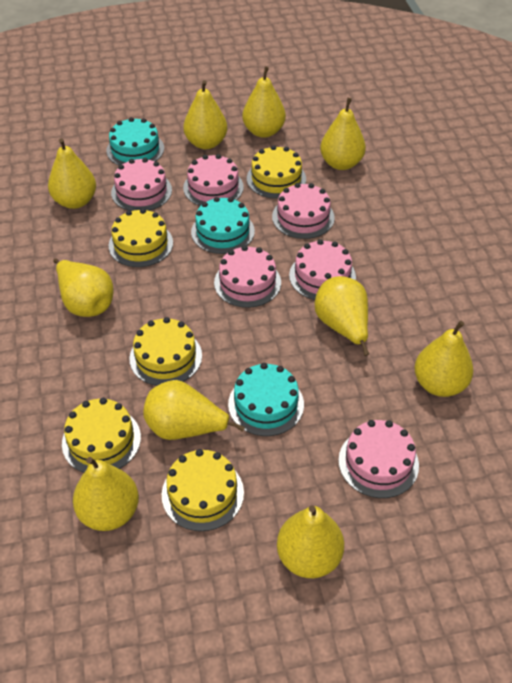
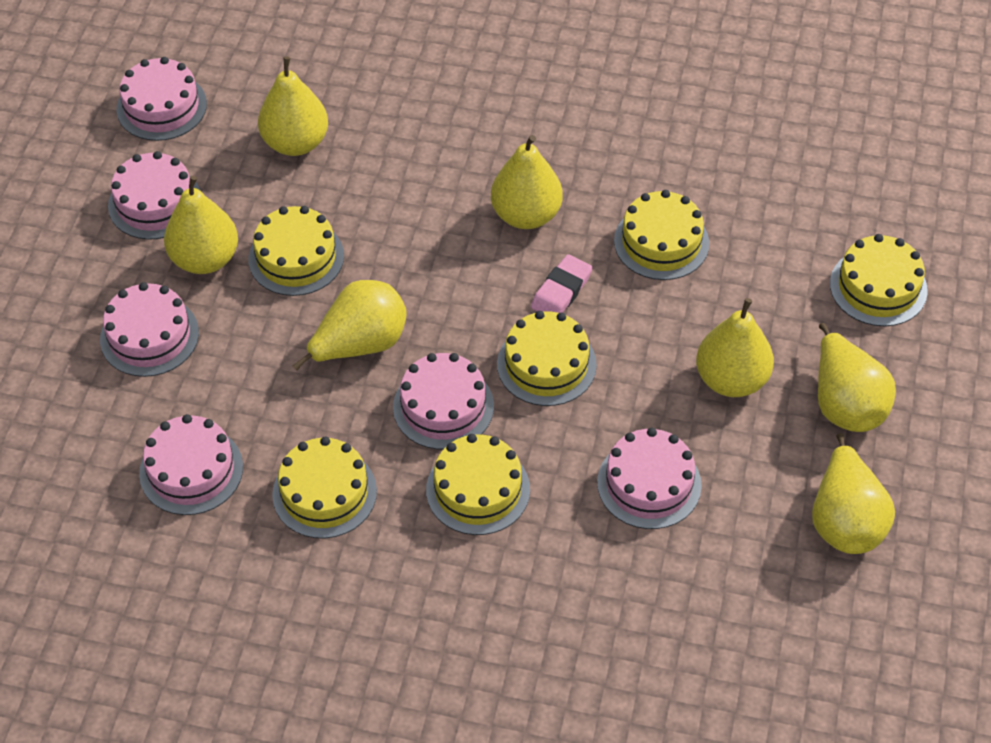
pink eraser: none = 0 -> [531,254,592,313] = 1
turquoise cake: [106,117,164,165] [191,197,255,254] [228,363,304,436] = 3 -> none = 0
yellow cake: [62,398,141,473] [109,208,173,267] [129,317,202,386] [162,449,244,531] [247,145,306,199] = 5 -> [248,206,344,296] [272,437,377,538] [426,434,530,535] [497,311,597,406] [614,190,709,280] [830,234,928,326] = 6
yellow pear: [48,138,96,209] [53,259,114,317] [73,457,139,531] [143,380,245,440] [183,80,227,149] [242,66,286,138] [277,505,344,578] [315,276,369,356] [320,98,366,170] [414,321,474,397] = 10 -> [164,176,238,274] [258,57,328,156] [292,280,407,371] [491,135,563,229] [696,298,774,397] [812,433,895,554] [818,323,896,432] = 7

